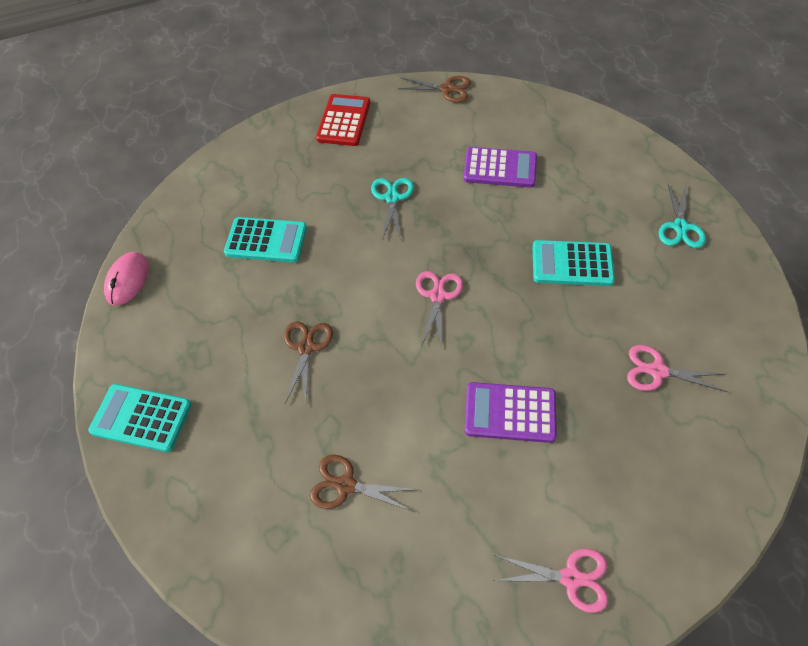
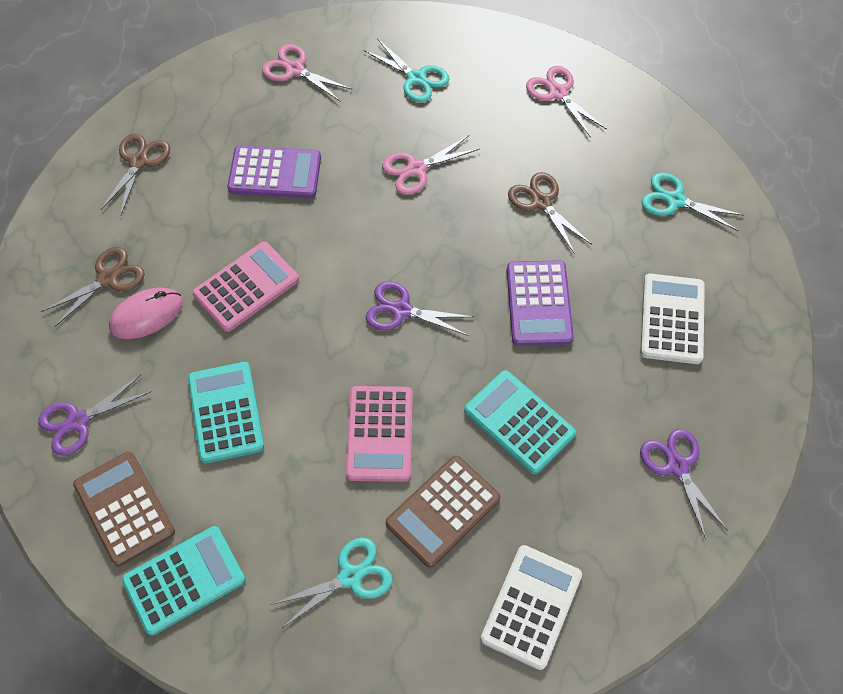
brown calculator: none = 0 -> [73,451,175,567] [386,455,501,568] = 2
pink calculator: none = 0 -> [192,242,299,332] [346,386,413,482] = 2
purple scissors: none = 0 -> [38,375,151,456] [366,281,474,336] [640,429,728,539] = 3
red calculator: [316,94,370,146] = 1 -> none = 0
turquoise scissors: [371,178,414,240] [658,184,706,248] = 2 -> [271,537,392,628] [364,38,449,102] [642,172,745,231] = 3
white calculator: none = 0 -> [481,545,582,670] [640,274,705,364] = 2

